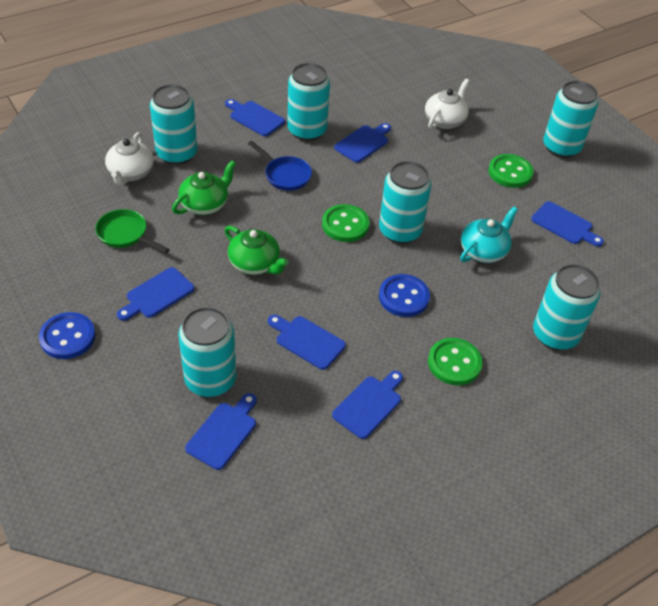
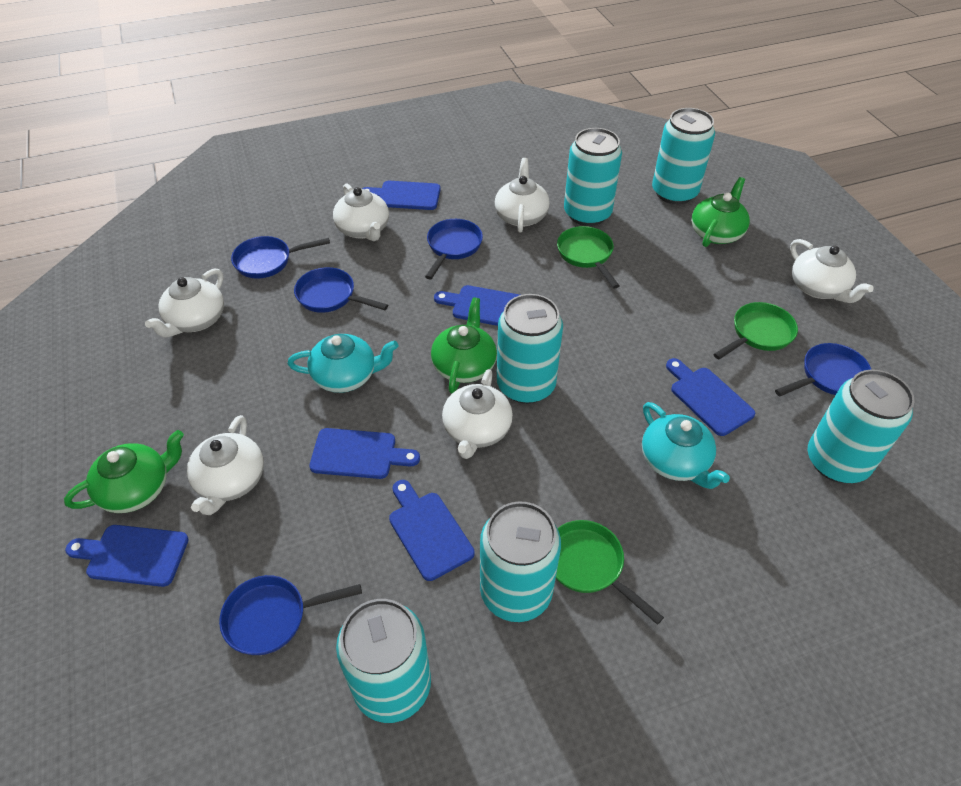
blue button: [39,312,96,359] [379,274,430,317] = 2 -> none = 0
blue cutting board: [117,267,194,321] [185,393,257,470] [225,99,285,136] [268,315,346,370] [332,371,403,439] [334,123,391,163] [531,201,604,247] = 7 -> [65,525,189,587] [309,428,420,479] [362,181,441,210] [389,480,475,581] [434,285,519,326] [666,358,755,436] = 6
blue pan: [248,141,312,191] = 1 -> [219,575,362,655] [231,236,330,278] [294,267,388,313] [425,219,483,279] [775,343,871,396] = 5
green button: [322,204,369,242] [428,338,483,385] [488,154,534,188] = 3 -> none = 0
green pan: [95,209,170,253] = 1 -> [556,520,664,625] [557,226,620,288] [713,302,798,359] = 3
green teapot: [172,160,236,215] [224,226,289,275] = 2 -> [64,430,184,513] [431,297,497,394] [692,177,750,247] = 3
turquoise teapot: [460,207,518,263] = 1 -> [288,334,398,393] [642,402,730,489] = 2
white teapot: [105,132,154,186] [425,79,470,129] = 2 -> [145,269,224,337] [187,415,264,515] [333,183,389,241] [442,369,513,459] [495,158,550,233] [790,239,874,303] = 6

